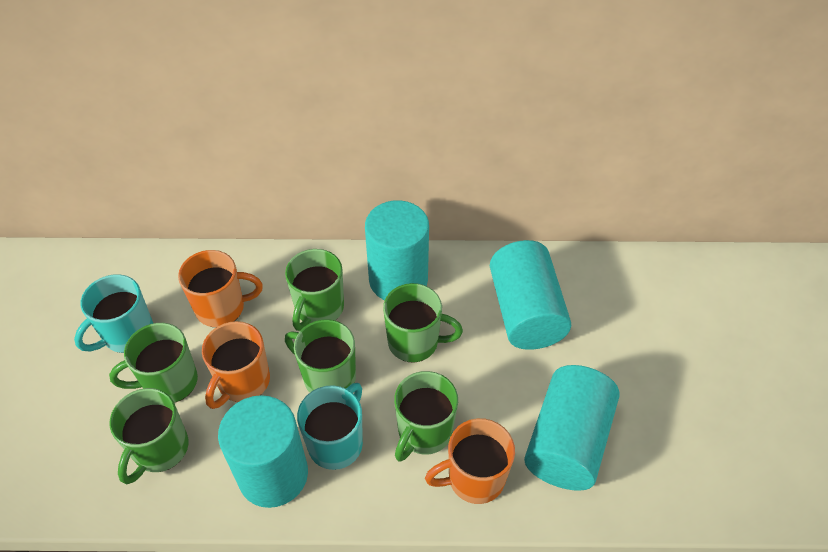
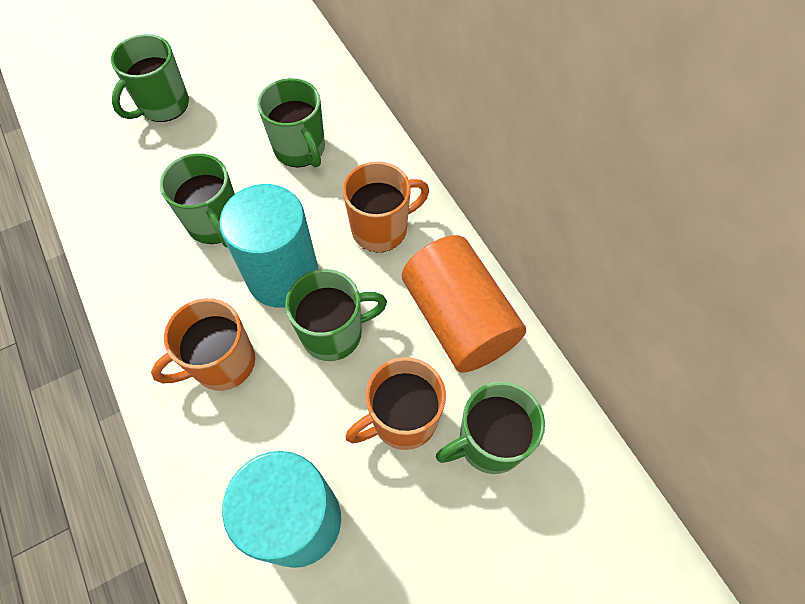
green mug: [109,323,198,403] [110,388,189,484] [285,249,344,331] [285,319,356,393] [383,283,463,362] [394,371,458,462] = 6 -> [111,34,189,122] [160,153,235,248] [257,78,325,167] [285,269,387,361] [436,381,545,474] = 5
orange cylinder: none = 0 -> [402,235,526,373] = 1
turquoise cylinder: [218,395,308,508] [365,200,429,300] [490,240,571,350] [524,365,620,491] = 4 -> [219,184,319,308] [222,451,341,568] = 2
turquoise mug: [74,274,153,353] [297,383,363,470] = 2 -> none = 0

